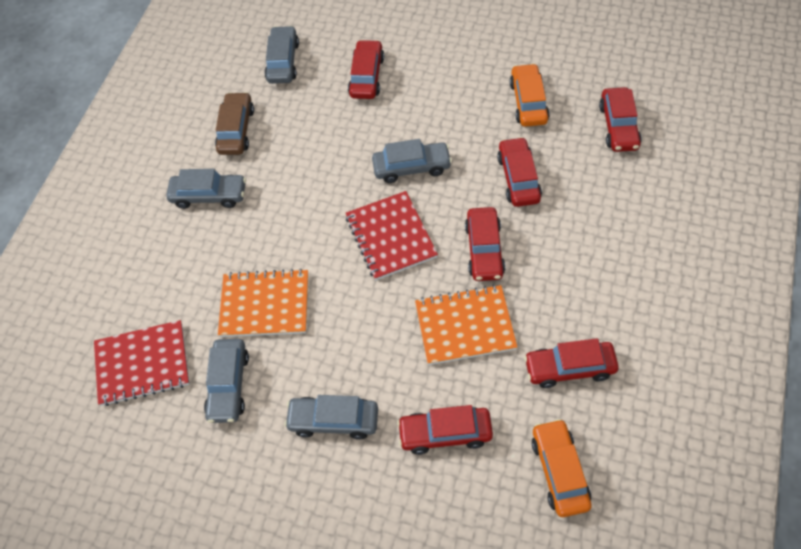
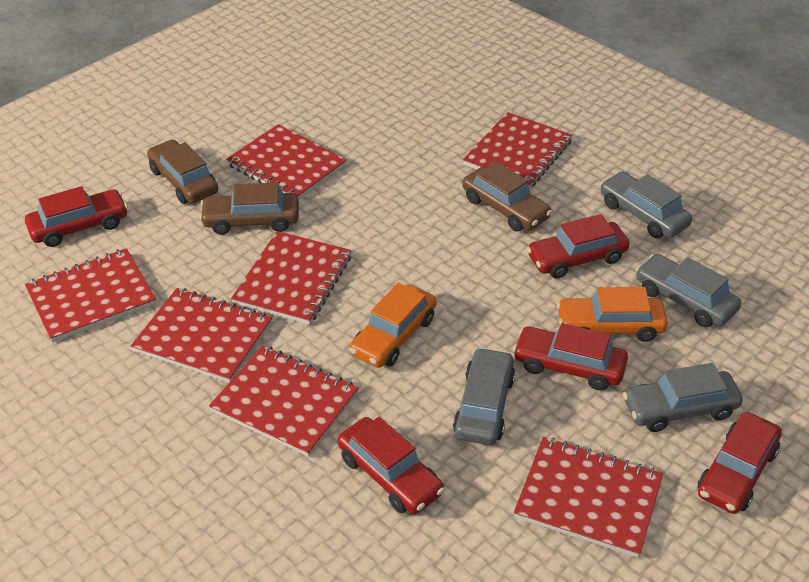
brown car: [215,92,254,155] = 1 -> [147,140,218,204] [199,182,299,235] [462,161,552,231] = 3
grey car: [166,169,246,209] [204,339,249,423] [264,26,299,84] [284,395,378,440] [372,139,452,183] = 5 -> [453,347,515,445] [600,171,692,238] [623,363,743,432] [636,254,741,327] = 4
orange notebook: [218,269,308,337] [415,285,517,365] = 2 -> none = 0
red car: [348,40,384,99] [397,405,493,455] [465,207,505,281] [497,137,542,207] [524,338,619,388] [599,87,642,152] = 6 -> [25,186,128,247] [337,417,445,514] [513,323,628,391] [527,214,630,279] [698,412,782,514] = 5
red notebook: [94,320,189,406] [346,191,438,280] = 2 -> [25,248,156,343] [131,288,272,383] [209,345,359,457] [226,124,347,200] [231,231,352,325] [463,112,572,189] [514,437,663,558] = 7

